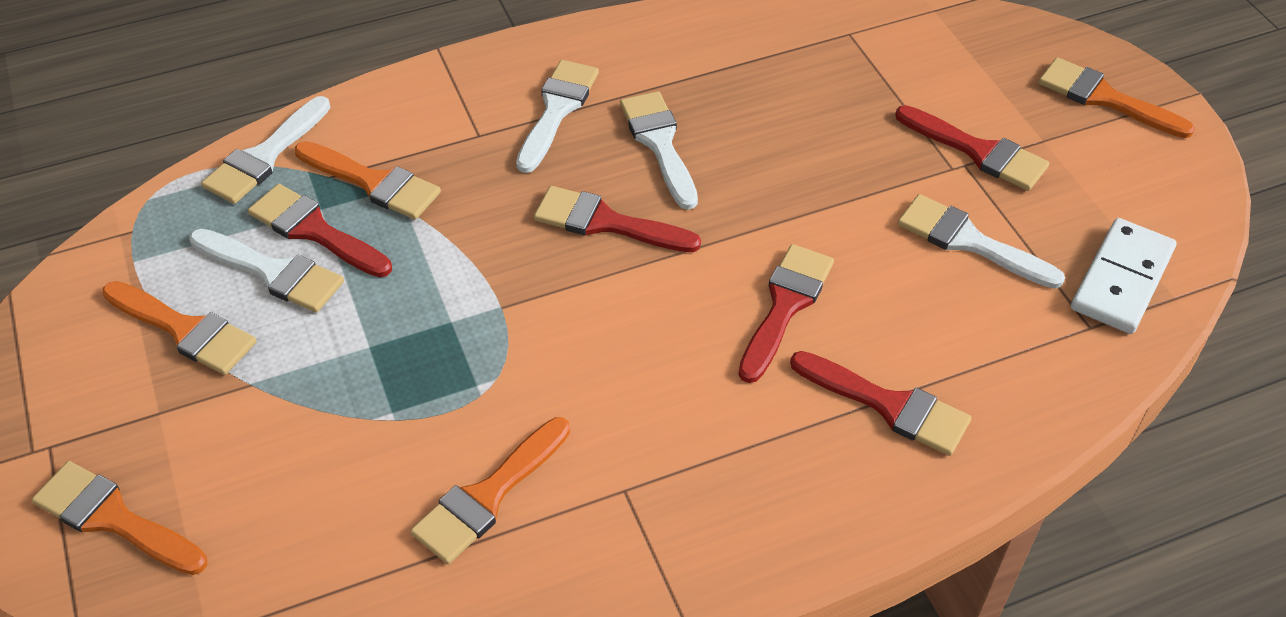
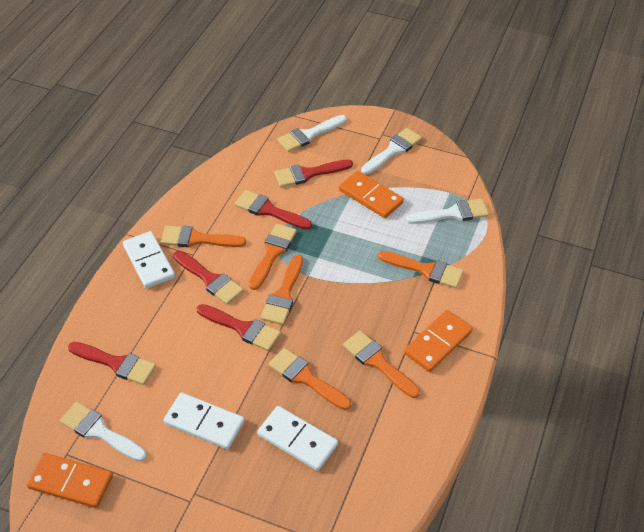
orange brush: [32,461,207,575] [102,281,257,375] [295,141,441,219] [410,417,570,564] [1038,57,1195,138] = 5 -> [161,226,246,247] [249,224,297,290] [261,255,303,325] [268,348,351,410] [343,331,420,398] [378,251,464,288] = 6
orange domino: none = 0 -> [26,453,113,508] [339,171,404,218] [404,310,473,372] = 3
white brush: [190,229,344,312] [201,96,331,204] [516,60,599,173] [620,91,698,210] [898,194,1065,289] = 5 -> [60,402,147,462] [277,115,347,152] [361,128,422,175] [406,199,489,224] = 4
white domino: [1071,218,1176,334] = 1 -> [123,231,175,289] [163,393,244,450] [257,406,338,471] = 3

